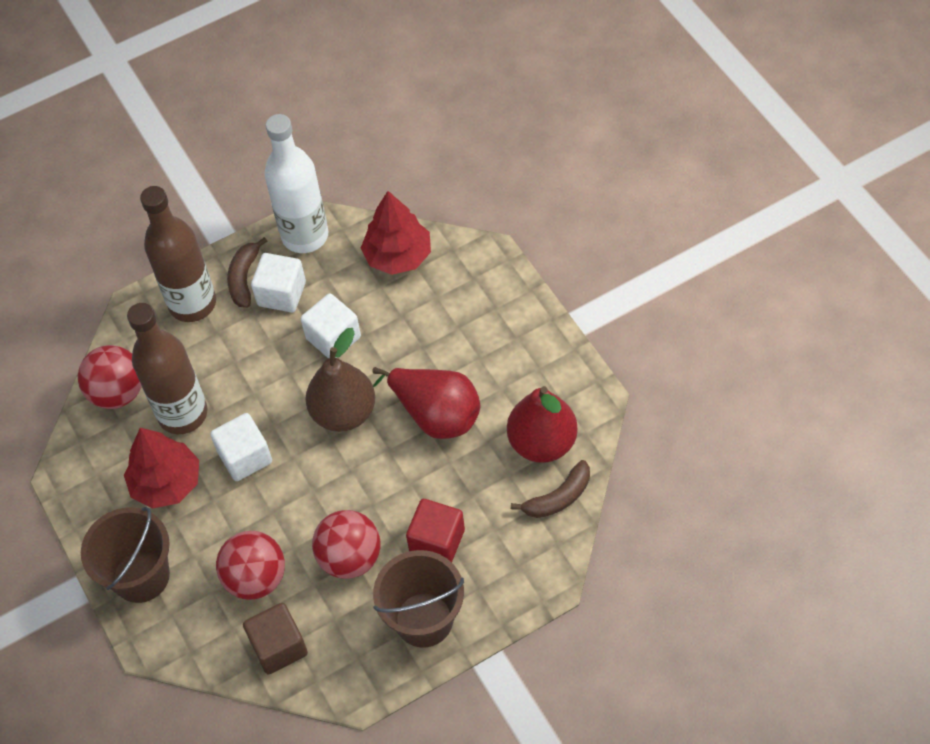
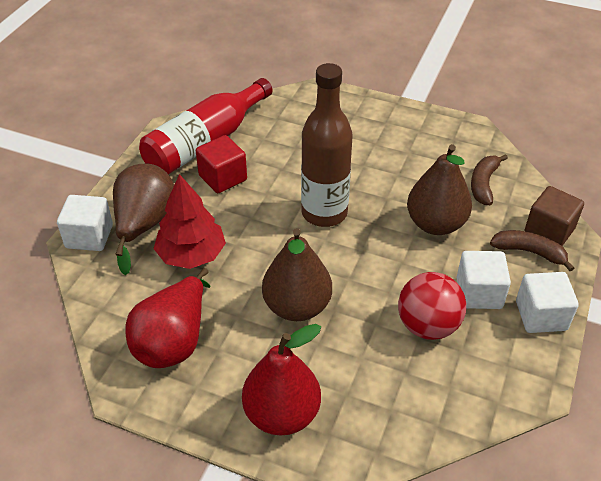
brown bottle: [127,303,207,434] [140,186,216,322] = 2 -> [301,63,353,227] = 1
brown bucket: [81,507,170,603] [373,550,464,648] = 2 -> none = 0
brown pear: [306,328,375,432] = 1 -> [113,163,174,275] [262,228,332,321] [407,144,472,235] = 3
red ball: [78,345,142,409] [216,531,285,600] [312,510,381,579] = 3 -> [398,272,466,340] = 1
red bottle: none = 0 -> [139,78,273,175] = 1
red tree: [124,428,199,509] [361,191,431,275] = 2 -> [154,174,226,269] = 1
white bottle: [264,114,329,253] = 1 -> none = 0

